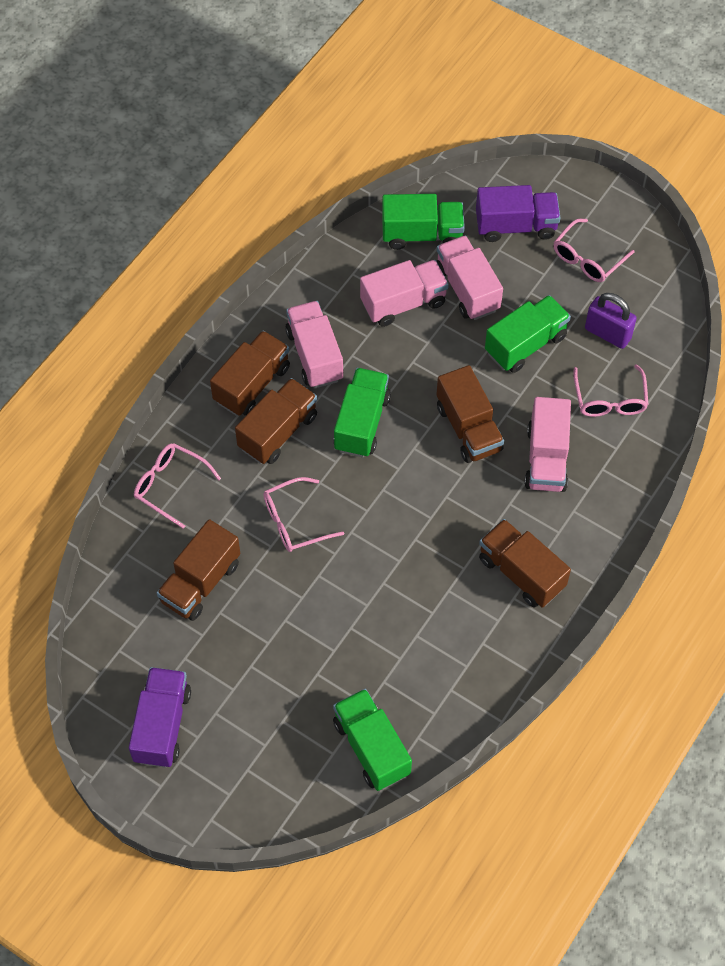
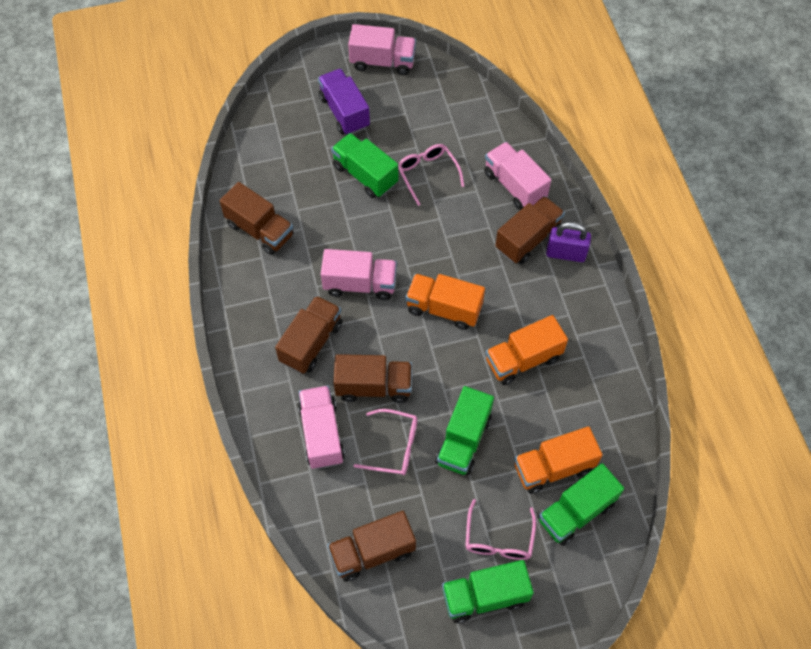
orange truck: none = 0 -> [406,274,485,330] [486,315,568,385] [514,426,602,494] = 3
pink glasses: [134,443,221,529] [263,477,344,552] [554,219,635,282] [573,364,649,417] = 4 -> [354,409,417,475] [398,144,464,206] [465,499,536,560] = 3
purple truck: [129,667,191,768] [476,185,560,242] = 2 -> [318,69,370,135] = 1

